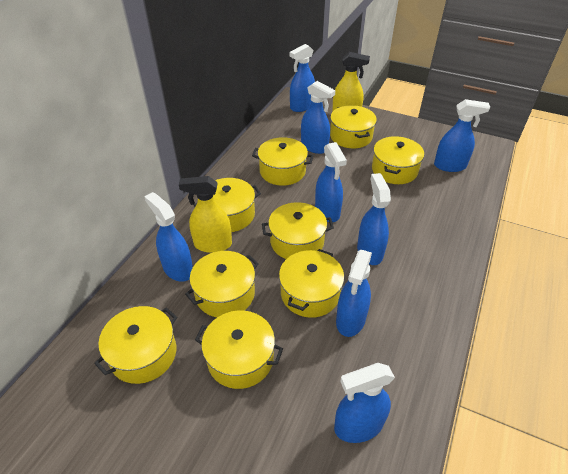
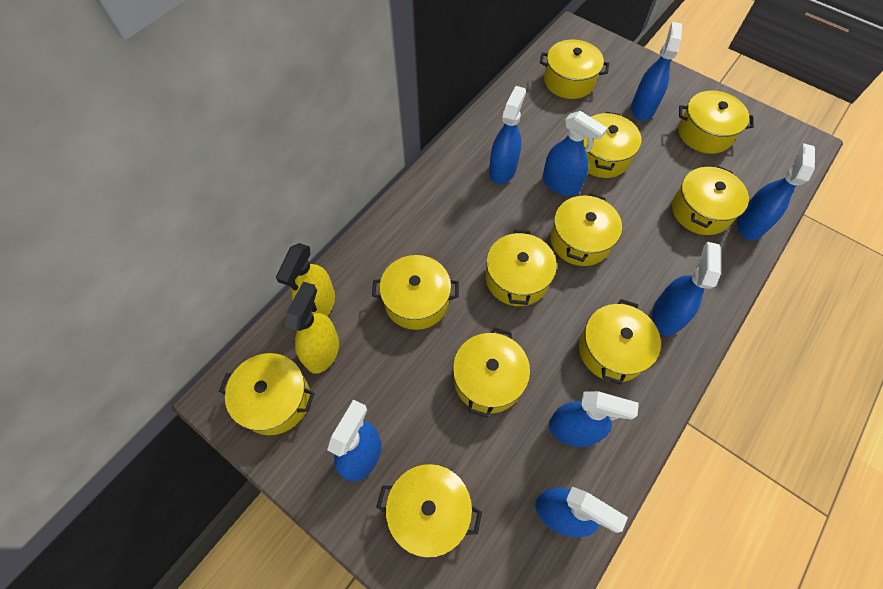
yellow pot: [94,306,177,384] [185,251,259,317] [194,178,261,232] [195,310,283,389] [252,137,314,186] [262,202,334,259] [279,249,344,318] [330,105,377,148] [372,136,424,184] = 9 -> [219,353,315,435] [372,255,459,330] [376,464,482,558] [453,327,530,418] [486,230,557,306] [540,39,609,99] [550,193,622,266] [579,299,661,385] [584,112,641,178] [672,166,749,235] [678,91,754,154] = 11

